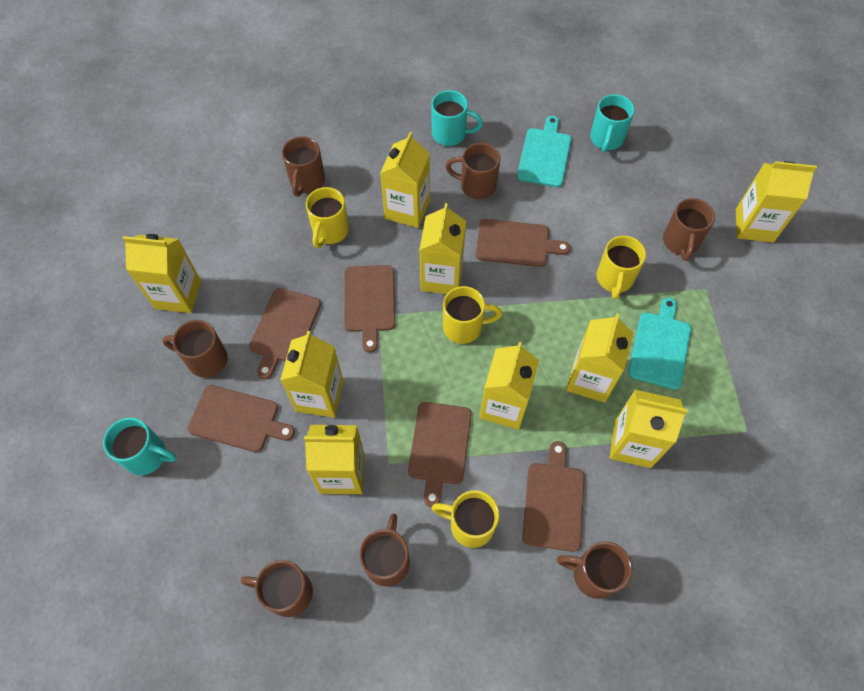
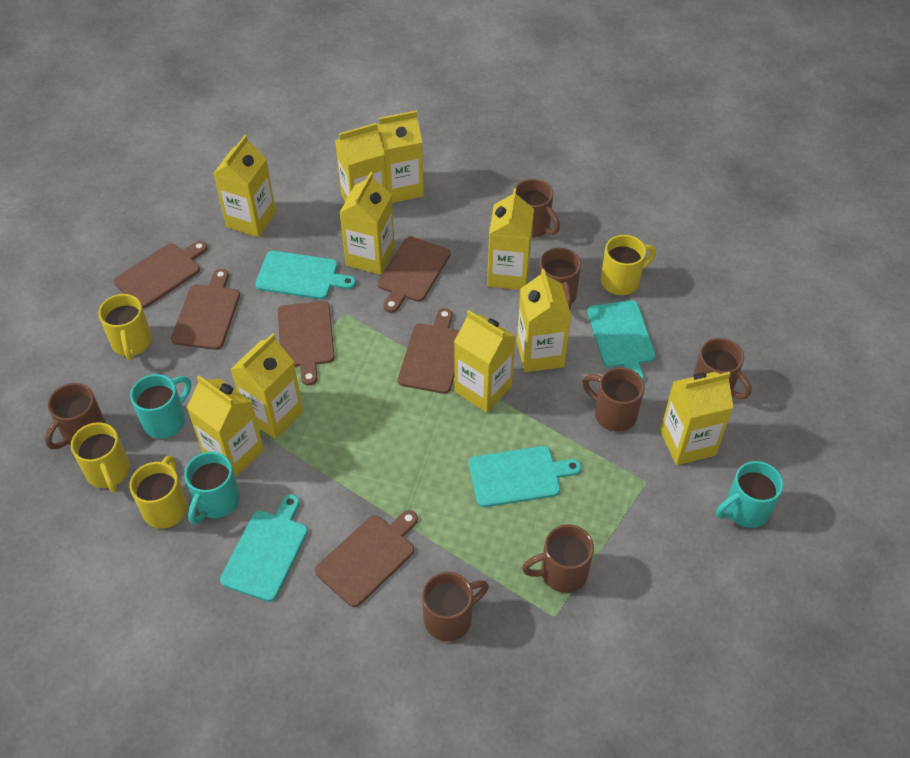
turquoise cutting board: [517,116,571,187] [628,297,691,390] = 2 -> [220,494,308,602] [255,251,356,299] [469,446,582,507] [587,300,656,380] = 4
yellow carton: [122,234,201,313] [280,331,344,418] [304,425,365,494] [380,132,430,228] [419,203,466,294] [479,342,539,430] [566,313,633,403] [609,390,688,468] [736,161,817,243] = 9 -> [187,376,264,477] [213,135,276,237] [230,333,303,439] [335,123,387,202] [339,172,395,275] [377,111,424,203] [454,310,516,413] [487,188,534,290] [517,269,571,372] [660,372,734,465] = 10

